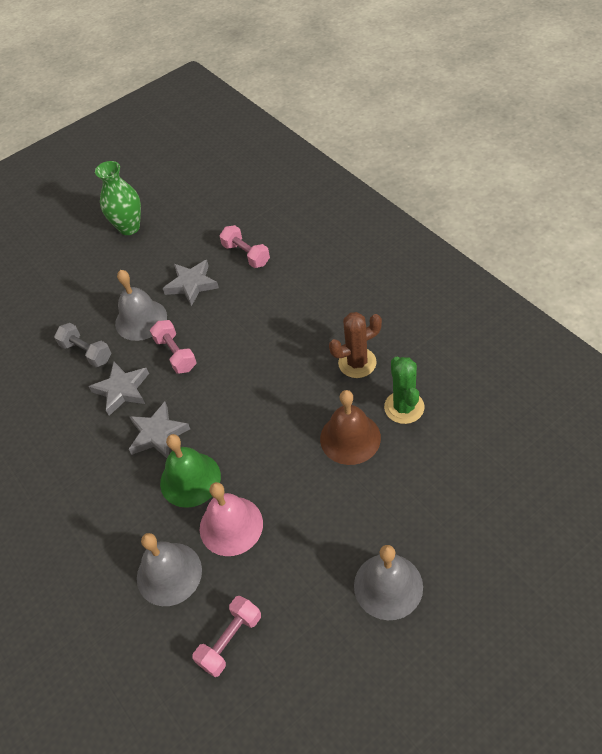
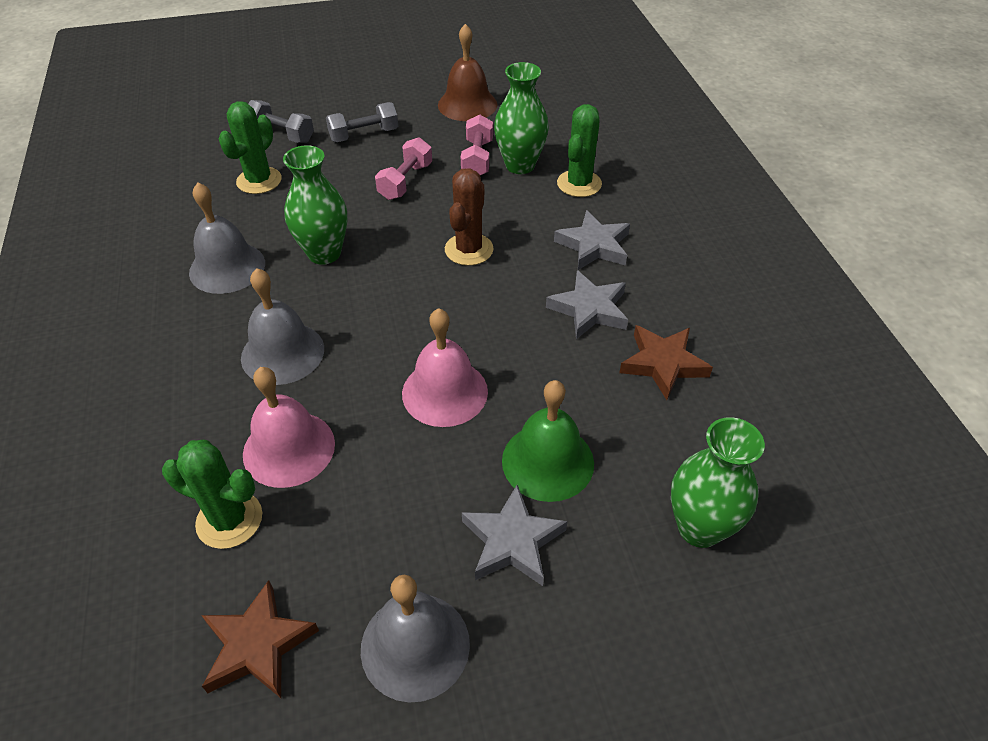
brown star: none = 0 -> [201,580,319,698] [619,325,713,400] = 2
green cactus: [384,357,425,424] = 1 -> [162,440,262,549] [219,101,282,194] [557,104,602,197] = 3
green vase: [95,161,141,235] = 1 -> [283,145,347,265] [494,62,549,174] [671,417,765,548] = 3
grey dumbbell: [54,323,111,367] = 1 -> [248,100,314,143] [326,102,398,142] = 2
pink bell: [200,482,263,556] = 1 -> [243,367,335,488] [402,308,488,427] = 2
pink dumbbell: [150,320,197,374] [192,596,261,677] [219,225,270,268] = 3 -> [375,137,432,200] [461,115,493,175] = 2

